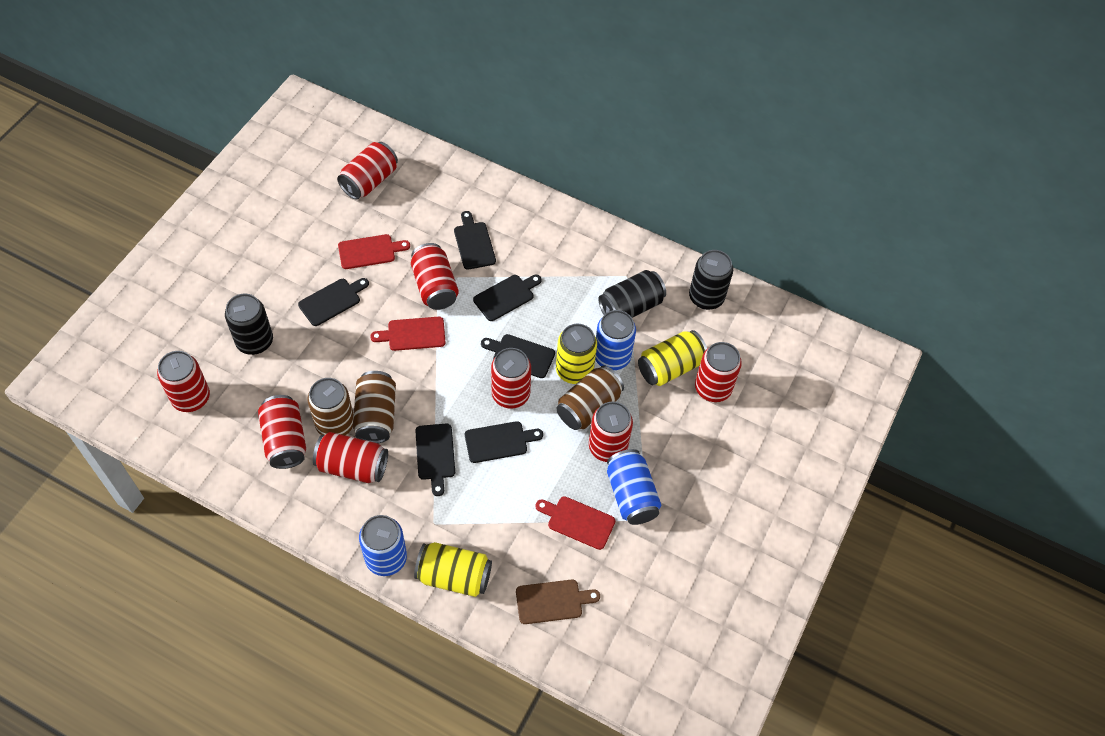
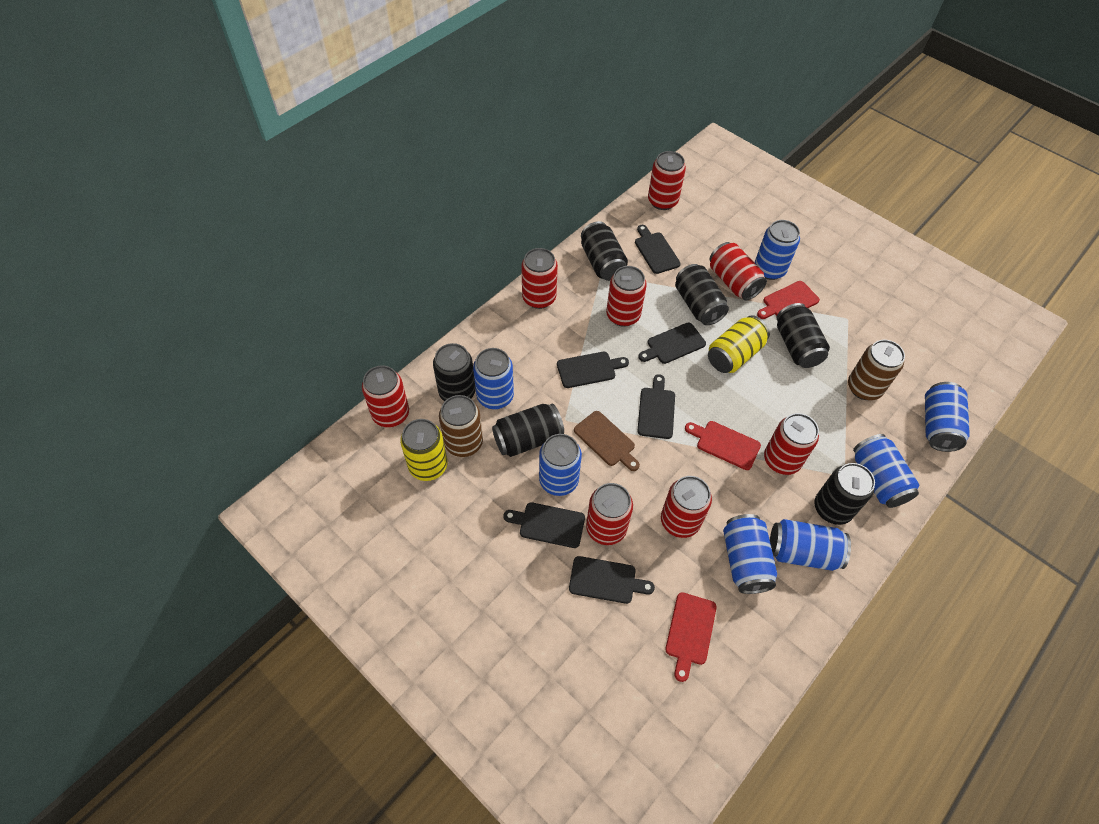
black can: [225,294,273,355] [598,270,666,318] [689,250,733,310] = 3 -> [433,343,476,402] [492,403,564,457] [581,221,628,281] [675,264,729,325] [777,303,830,368] [814,463,875,525] = 6
blue can: [359,515,407,576] [595,310,636,370] [607,449,661,525] = 3 -> [473,348,514,409] [539,434,582,496] [723,514,777,594] [755,220,800,280] [770,519,851,571] [853,434,919,508] [925,382,970,452] = 7
brown can: [307,378,354,435] [353,371,396,443] [557,365,624,430] = 3 -> [439,395,483,457] [848,340,905,400] = 2
yellow can: [414,542,492,597] [556,324,597,384] [638,330,707,386] = 3 -> [400,419,448,481] [708,315,770,373] = 2

